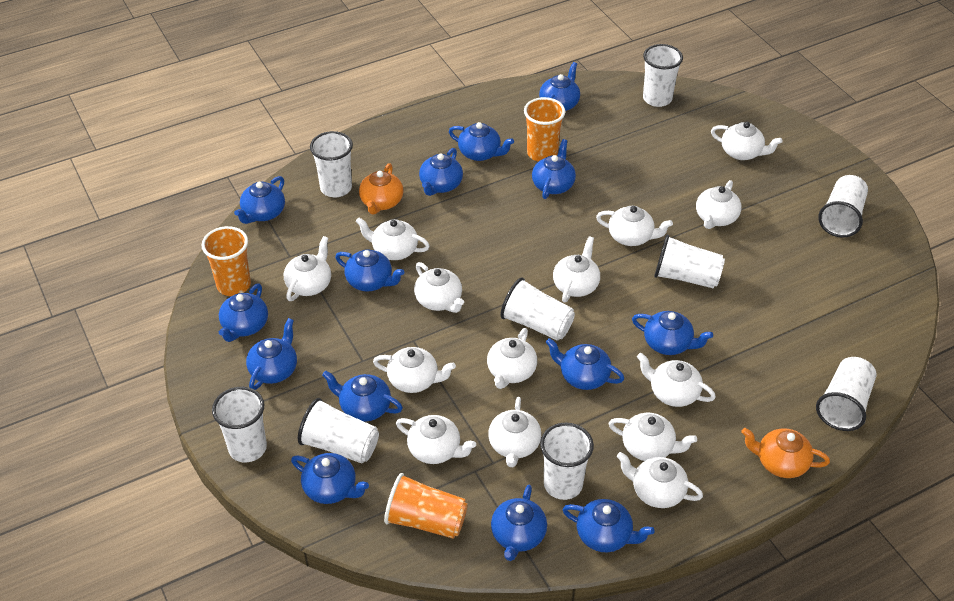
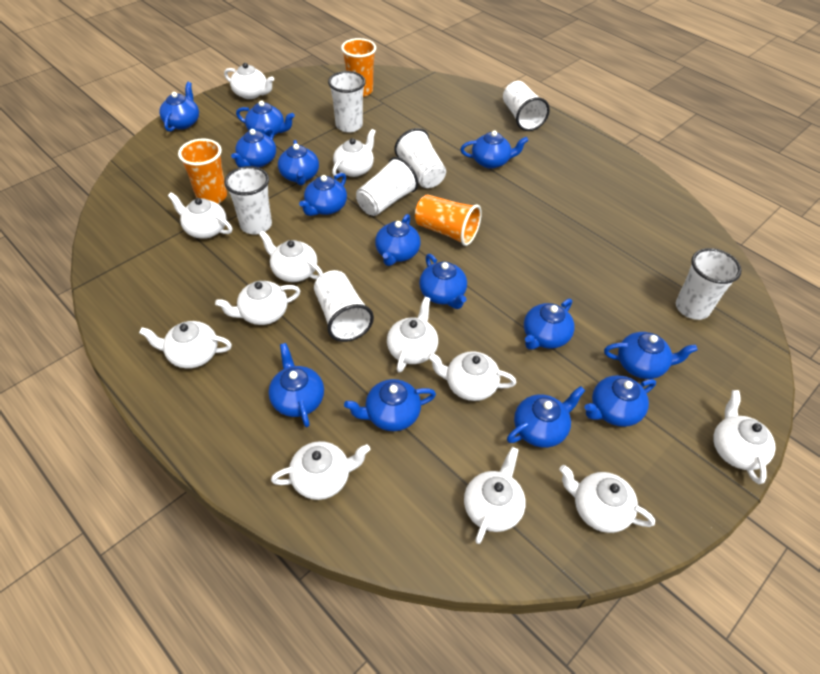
orange teapot: [359,163,403,215] [741,428,830,478] = 2 -> none = 0
white cup: [212,387,267,463] [298,398,379,464] [310,131,353,197] [500,277,575,341] [540,423,594,500] [643,44,683,107] [654,235,725,288] [816,357,877,431] [818,175,868,238] = 9 -> [224,166,272,235] [314,270,374,342] [328,71,366,132] [356,157,418,216] [394,128,446,188] [503,81,550,131] [676,248,742,320] = 7
white teapot: [284,236,331,301] [356,217,430,260] [373,347,456,393] [396,415,476,464] [414,262,464,313] [487,328,537,389] [488,397,541,467] [553,236,600,302] [596,206,673,246] [608,413,697,461] [617,452,703,508] [637,353,716,407] [696,180,742,229] [711,122,783,160] = 14 -> [139,321,232,369] [168,192,232,239] [215,281,300,325] [224,63,274,99] [259,231,323,282] [271,441,370,500] [332,129,376,177] [387,297,438,373] [428,351,516,401] [464,447,526,544] [559,465,655,533] [713,390,776,484] = 12

